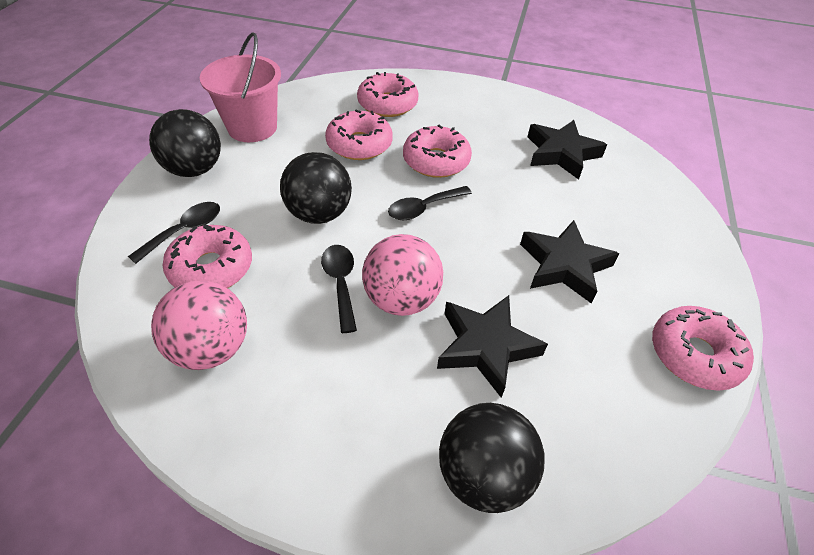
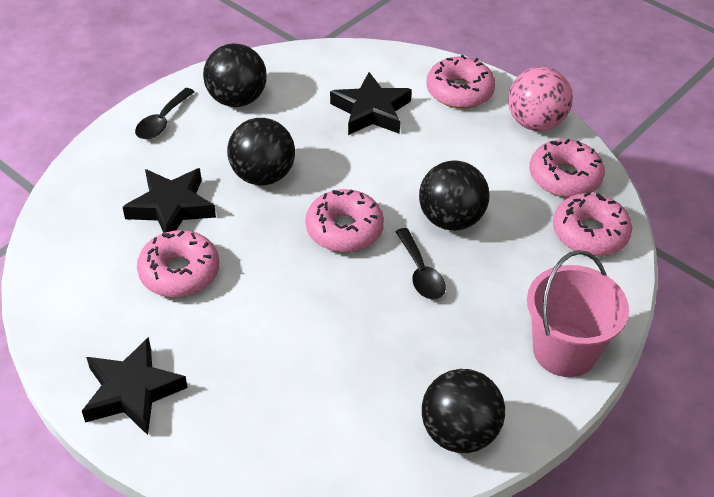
black ball: [149,109,221,177] [280,152,352,224] [439,403,544,513] = 3 -> [203,43,267,107] [227,118,295,185] [419,160,490,231] [422,369,505,453] = 4
black spoon: [128,202,220,264] [321,245,357,333] [388,186,472,220] = 3 -> [135,88,195,139] [395,228,446,300] = 2
pink ball: [151,281,247,370] [362,234,443,316] = 2 -> [508,67,573,131] = 1

